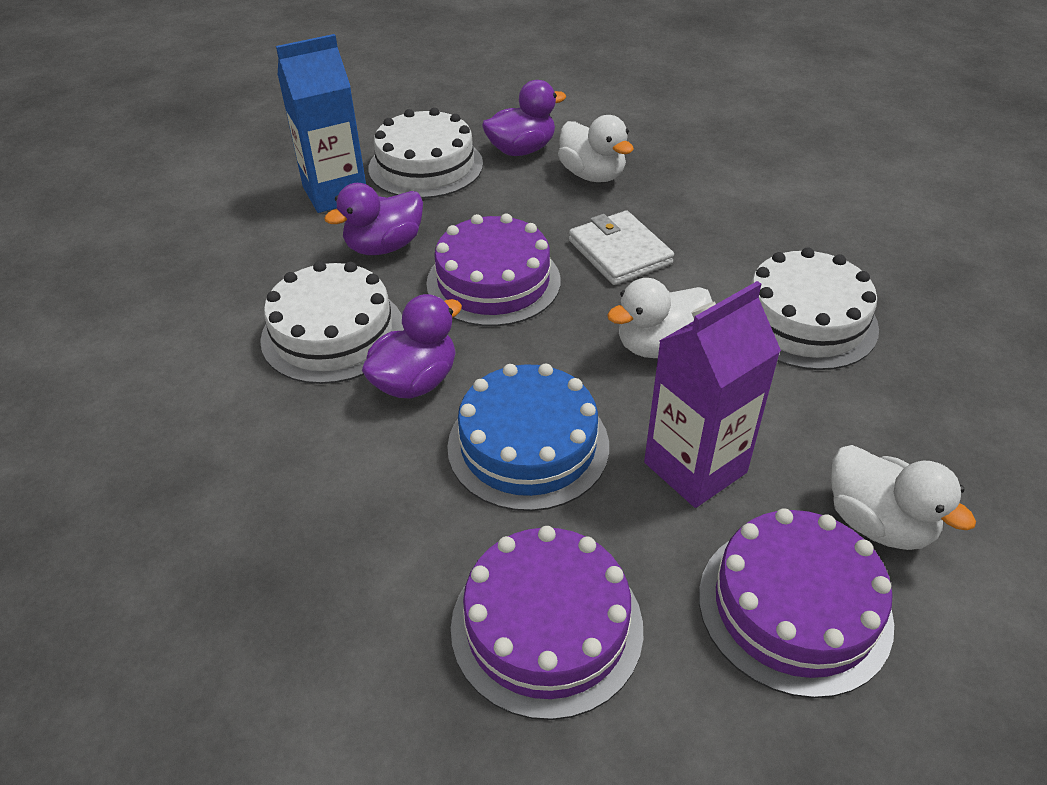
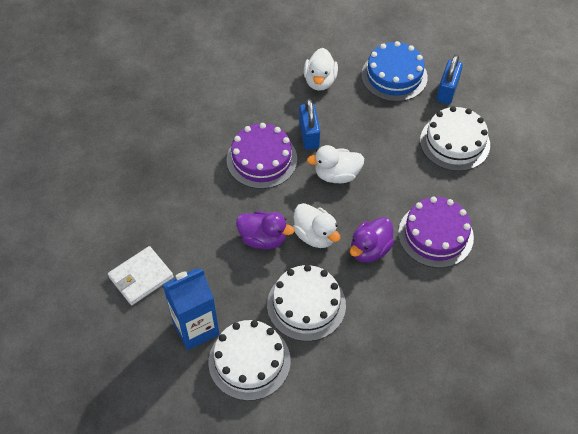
blue padlock: none = 0 -> [299,99,320,150] [437,54,463,104] = 2
purple cake: [426,213,560,326] [451,526,643,720] [699,508,894,698] = 3 -> [227,123,297,189] [398,196,474,268] = 2
purple carton: [644,281,781,508] = 1 -> none = 0
purple duck: [324,183,423,255] [362,294,462,399] [482,80,566,156] = 3 -> [236,211,294,249] [350,217,394,262] = 2

